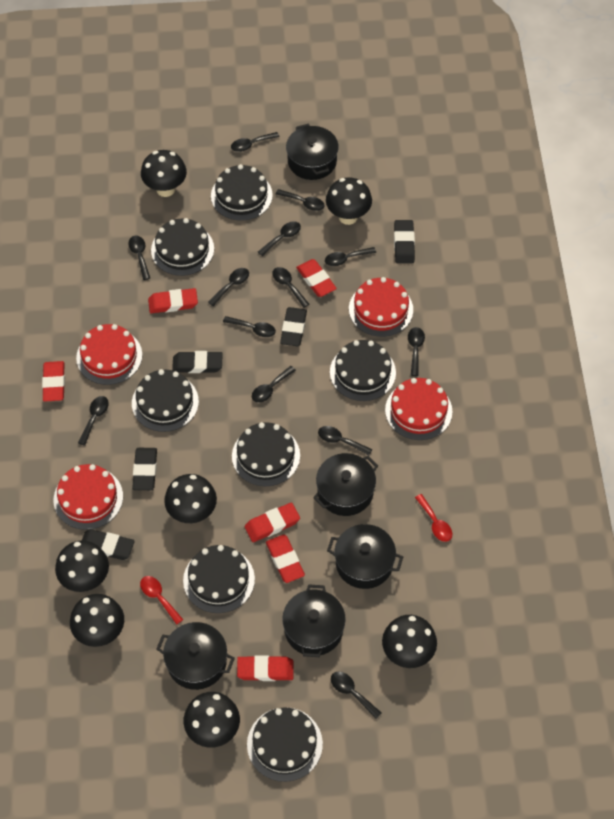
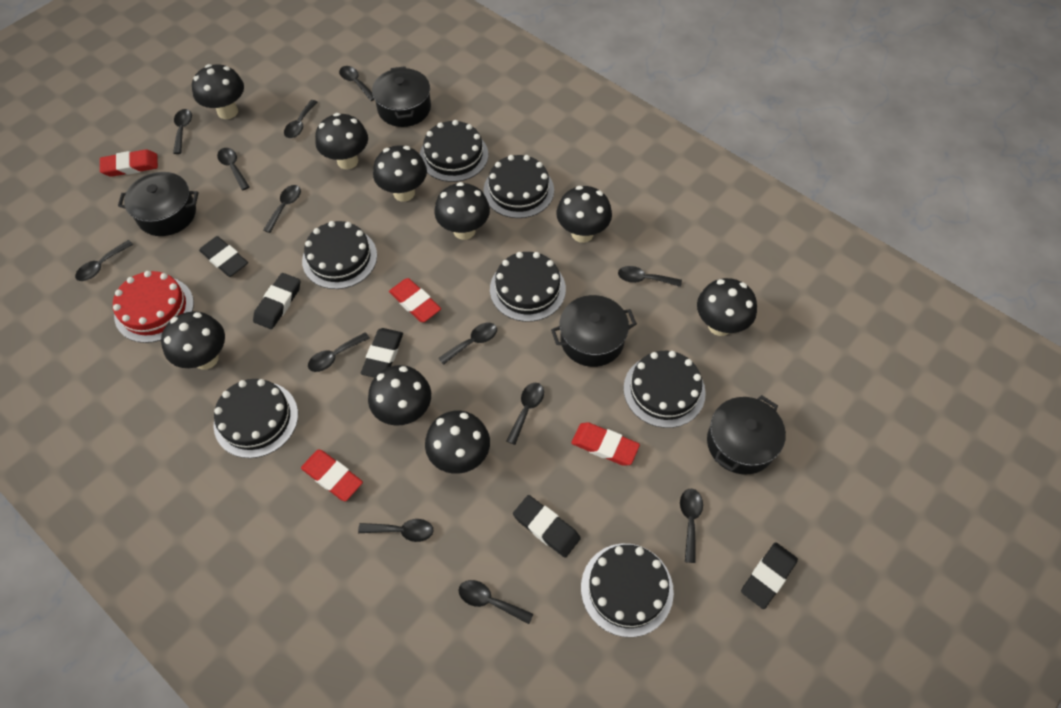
black mushroom: [55,540,109,592] [70,594,124,647] [141,150,187,197] [164,474,217,523] [184,692,240,748] [326,177,372,225] [382,615,437,668] = 7 -> [161,311,225,370] [192,64,244,119] [315,113,368,169] [368,365,431,425] [373,145,427,202] [425,411,490,474] [434,182,490,240] [556,186,612,243] [697,278,757,336] = 9
black pot: [156,622,235,690] [282,584,346,657] [286,124,339,180] [313,453,378,516] [327,524,403,589] = 5 -> [118,172,198,236] [372,66,431,127] [551,295,637,367] [707,395,786,474] = 4
red cake: [54,464,123,530] [76,324,142,385] [349,277,413,337] [385,378,452,440] = 4 -> [113,271,194,343] = 1
red eraser: [42,361,65,401] [148,288,198,313] [237,655,294,681] [245,503,300,542] [266,535,305,583] [296,259,337,297] = 6 -> [100,149,158,177] [301,450,363,501] [389,278,441,322] [571,422,640,466] = 4
red spoon: [140,576,183,625] [415,494,452,542] = 2 -> none = 0

